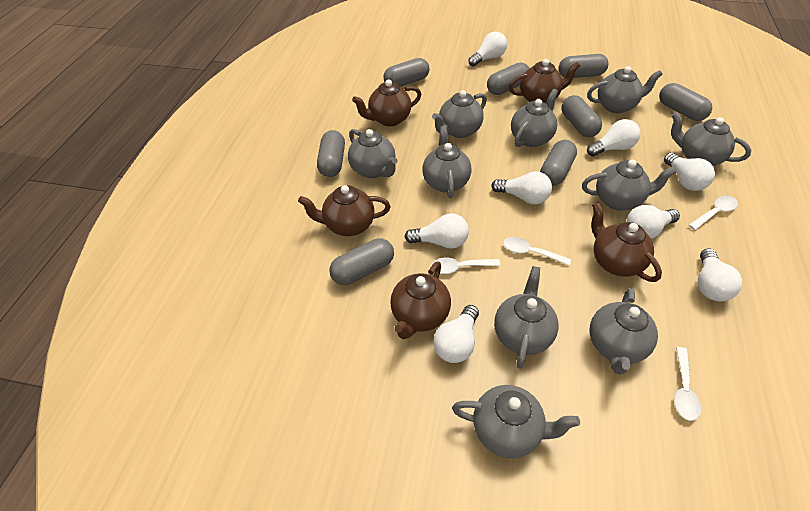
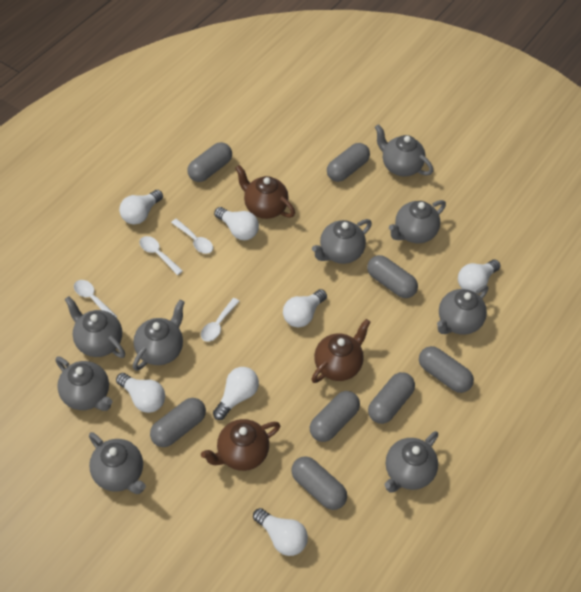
brown teapot: [298,185,391,236] [352,79,421,126] [390,262,451,339] [509,59,580,103] [591,202,662,282] = 5 -> [201,419,281,471] [235,165,295,219] [311,319,371,383] = 3
grey teapot: [348,129,397,178] [422,126,471,198] [432,90,487,138] [452,385,580,458] [494,266,559,369] [511,89,558,147] [582,160,676,211] [587,66,662,113] [590,288,658,375] [671,112,751,166] = 10 -> [55,356,113,411] [64,296,125,358] [89,432,146,494] [133,300,185,371] [312,219,372,264] [375,124,433,176] [385,431,438,492] [389,200,446,243] [437,285,488,335] = 9
white light bulb: [405,213,469,249] [433,305,479,363] [468,32,507,66] [491,171,552,204] [587,119,641,156] [626,205,680,239] [664,152,715,191] [698,248,742,302] = 8 -> [116,373,165,413] [119,190,163,224] [213,367,259,420] [214,207,259,240] [253,508,308,556] [283,289,327,327] [458,259,500,293] = 7

